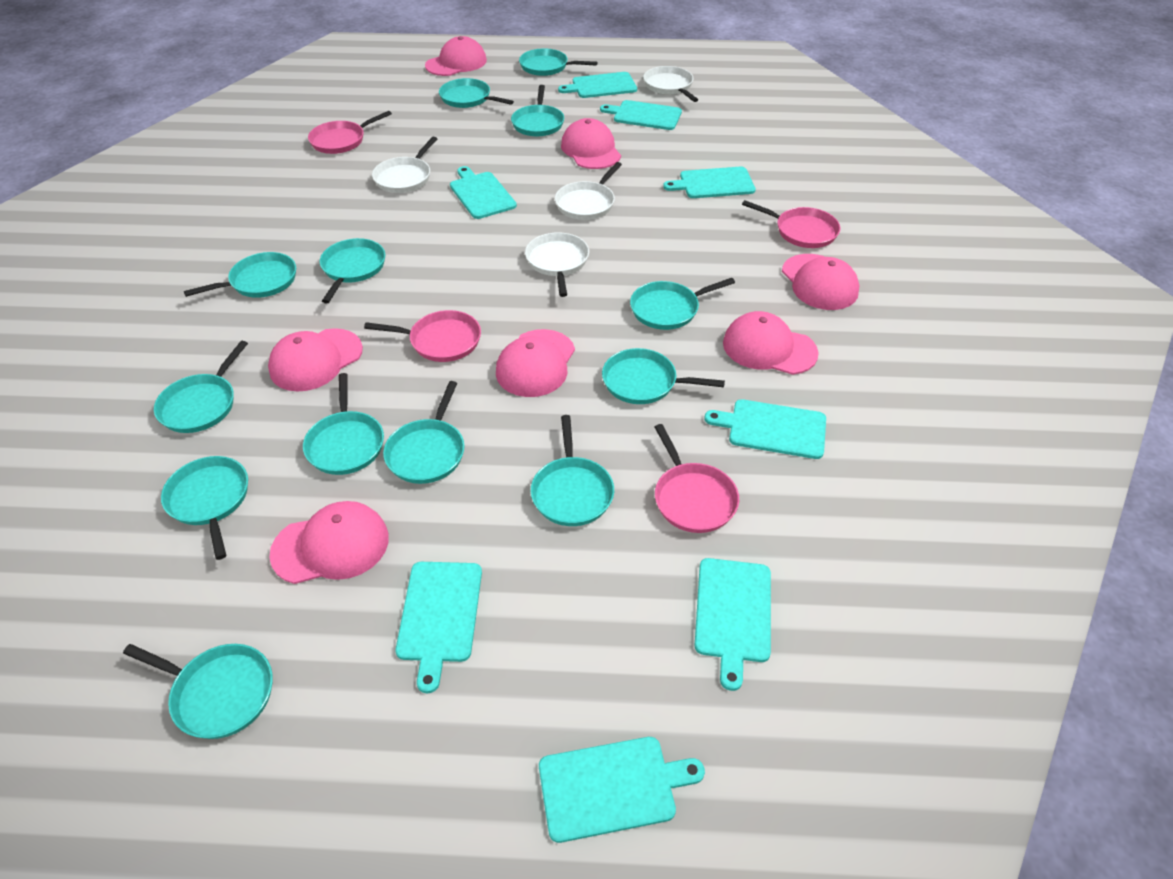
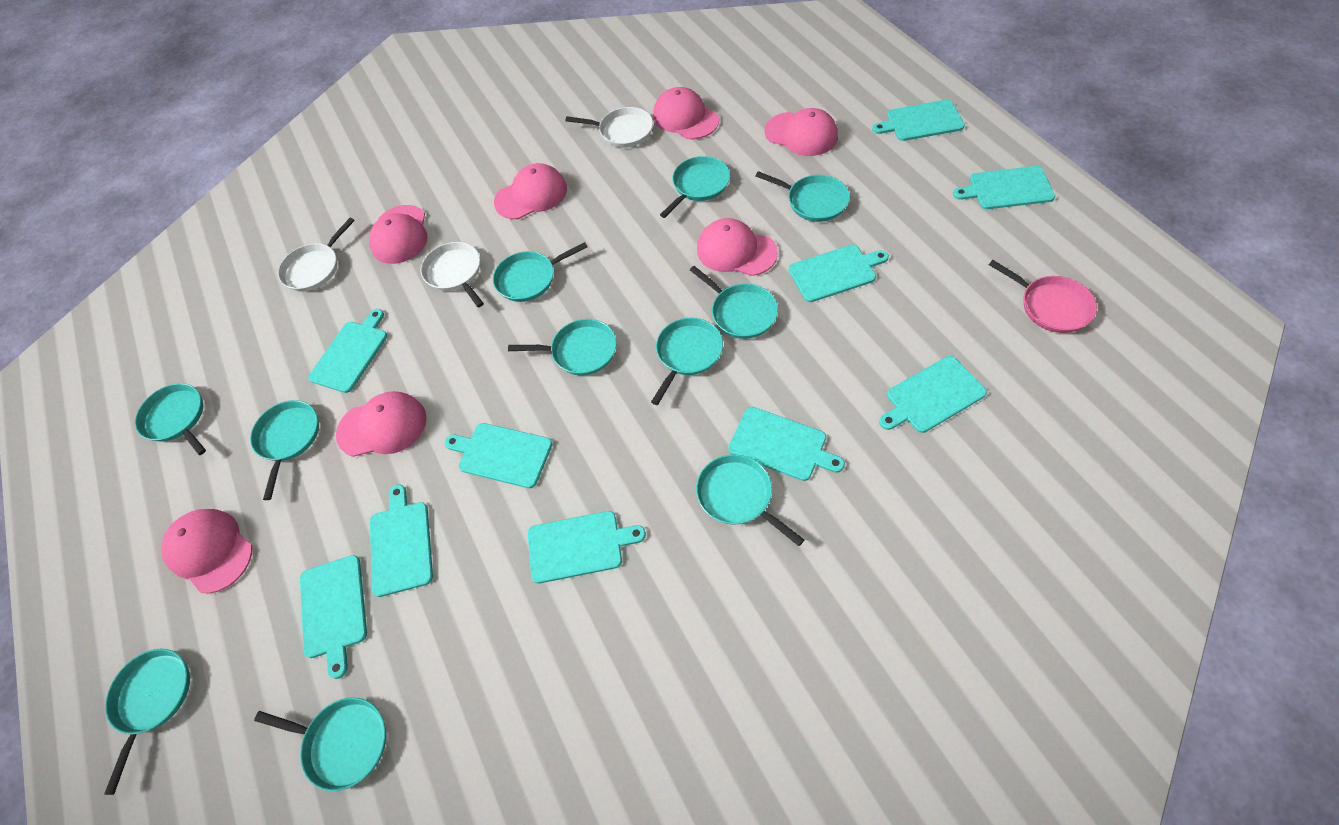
pink pan: [308,111,392,154] [364,310,481,362] [655,424,739,533] [742,200,840,248] = 4 -> [989,260,1097,333] = 1
turquoise cutting board: [396,562,482,693] [450,166,517,219] [539,737,705,843] [558,72,637,98] [600,100,682,130] [663,167,756,198] [695,558,771,691] [704,399,826,459] = 8 -> [300,555,367,679] [308,309,387,393] [370,484,433,597] [445,423,552,488] [528,511,646,583] [728,407,845,481] [789,245,889,302] [872,100,965,141] [879,356,987,433] [953,166,1055,209] = 10
turquoise pan: [123,644,273,739] [154,341,248,433] [161,456,248,560] [184,252,296,298] [303,373,384,475] [320,238,385,303] [383,381,465,484] [439,78,514,108] [511,85,564,137] [519,48,598,76] [531,415,614,526] [602,348,725,404] [630,278,735,330] = 13 -> [104,649,190,795] [135,383,206,455] [250,400,319,500] [254,697,386,791] [493,242,587,302] [508,319,617,375] [651,318,723,405] [660,156,730,218] [690,266,778,339] [696,454,804,546] [755,171,850,222] = 11
white pan: [372,137,437,193] [525,233,589,297] [555,162,622,220] [643,66,698,102] = 4 -> [278,217,355,292] [421,242,484,307] [565,107,653,147] = 3

